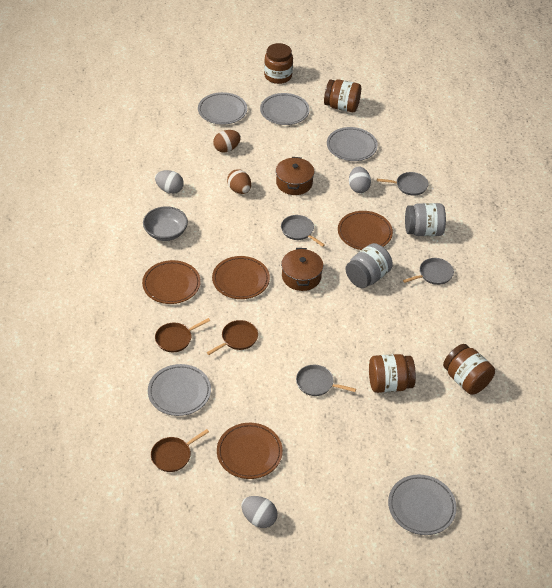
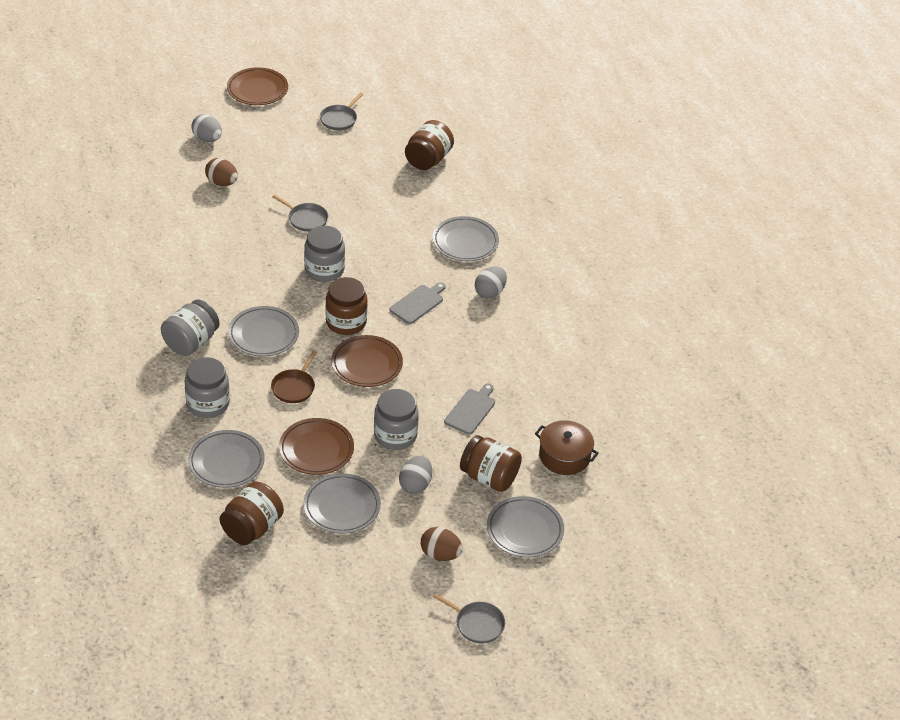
brown pan: [151,429,209,472] [155,318,210,352] [207,320,258,355] = 3 -> [271,351,317,403] = 1
brown plate: [142,260,201,304] [212,256,270,299] [217,423,283,479] [338,211,393,250] = 4 -> [227,67,288,105] [279,418,354,475] [331,335,403,387] = 3
brown pot: [276,157,314,195] [281,248,323,291] = 2 -> [535,420,599,475] = 1
grey bowl: [143,206,188,241] = 1 -> none = 0
grey cutting board: none = 0 -> [390,282,446,324] [444,384,495,435] = 2
grey jar: [345,243,393,288] [405,203,446,236] = 2 -> [161,300,220,356] [185,358,230,418] [304,226,345,282] [374,389,419,450] = 4
grey pan: [281,215,325,247] [296,365,356,396] [377,172,429,196] [403,258,454,285] = 4 -> [272,195,328,232] [320,92,363,130] [433,593,505,644] = 3

